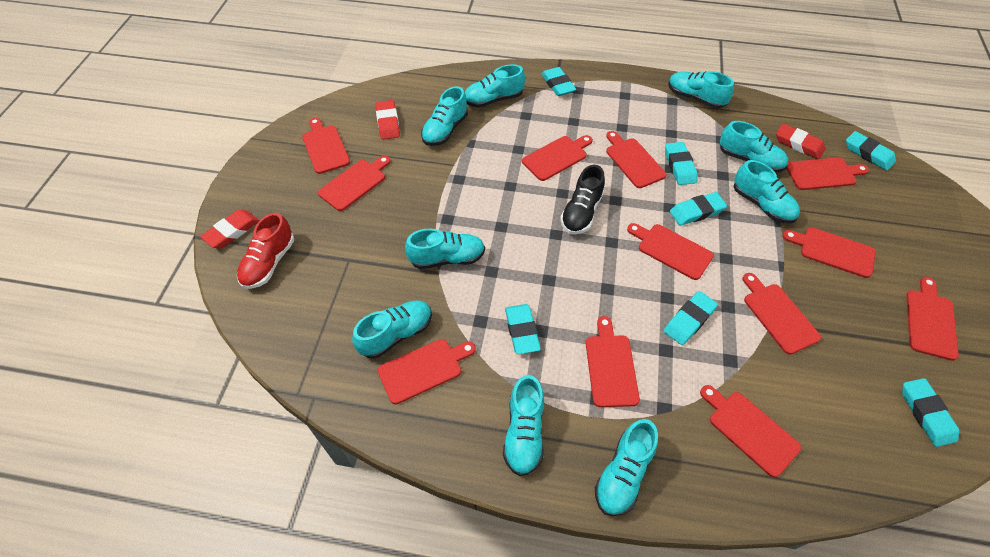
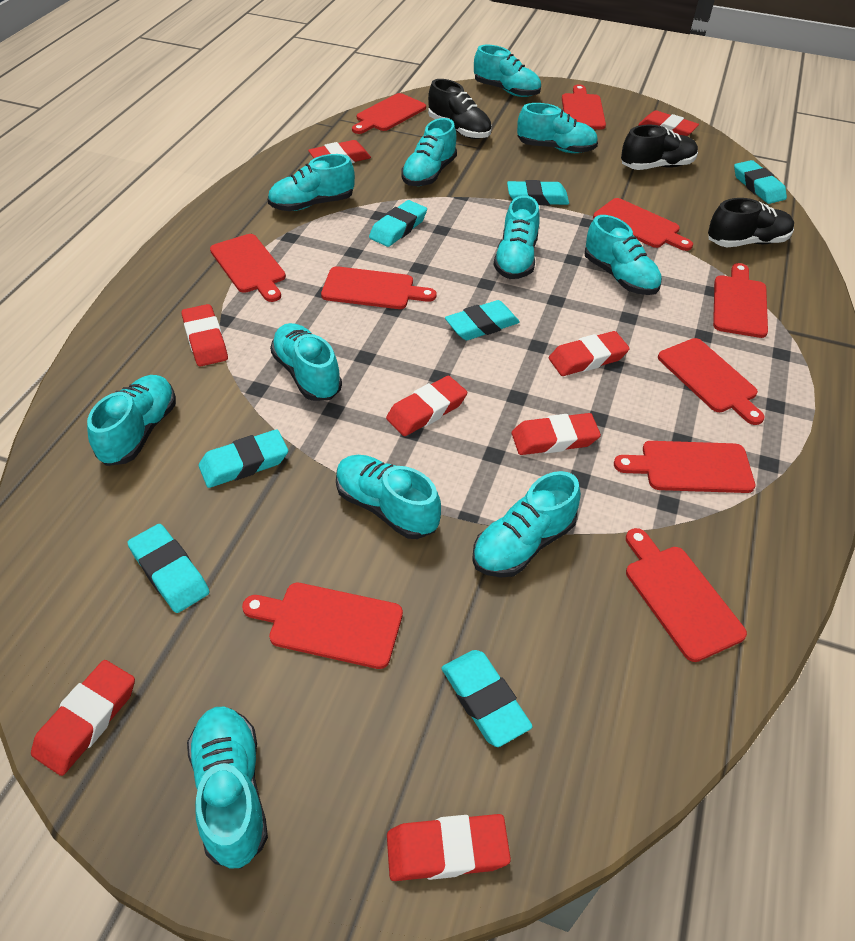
black shoe: [560,165,605,234] = 1 -> [428,79,492,139] [621,125,698,170] [708,198,794,247] = 3
red cutting board: [302,118,350,174] [318,156,391,211] [377,339,476,404] [522,135,593,181] [586,316,640,407] [606,131,666,188] [627,223,714,280] [700,385,801,478] [743,273,821,355] [782,227,876,278] [786,157,869,190] [906,277,959,361] = 12 -> [210,234,286,302] [242,583,403,669] [321,266,436,309] [352,93,426,134] [562,85,606,129] [593,198,693,251] [614,441,755,493] [626,528,747,662] [658,338,765,425] [713,263,768,338] = 10
red eraser: [200,209,259,248] [376,100,400,140] [776,123,825,159] = 3 -> [31,660,135,776] [181,304,228,367] [308,140,371,163] [386,376,467,436] [387,814,511,881] [511,413,601,455] [549,331,630,376] [638,110,699,136] = 8
red shoe: [237,213,294,289] = 1 -> none = 0
turquoise shoe: [352,300,432,359] [405,229,485,269] [421,86,468,146] [465,64,525,108] [503,375,544,476] [595,419,658,516] [668,71,734,109] [720,121,788,173] [734,160,800,223] = 9 -> [87,375,176,466] [187,706,268,869] [268,154,355,211] [270,323,342,401] [336,455,441,539] [402,118,457,186] [472,471,581,578] [474,45,541,97] [493,195,540,279] [517,103,598,153] [584,215,662,295] = 11

